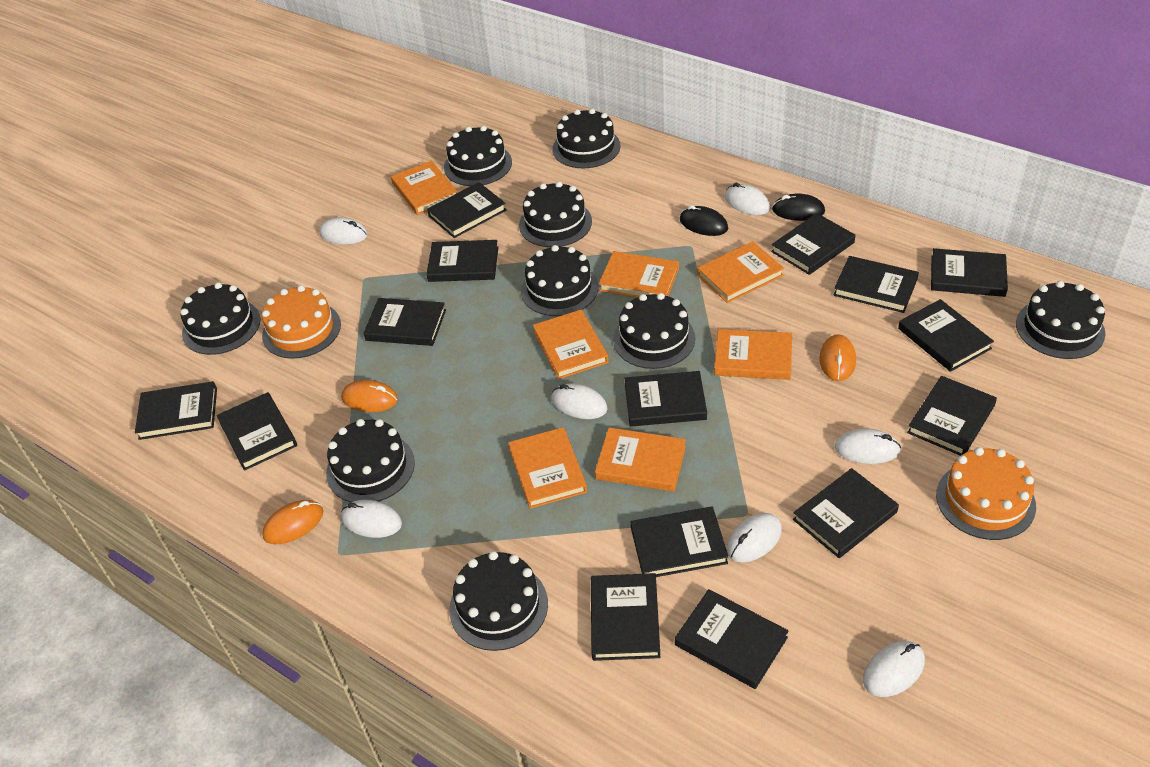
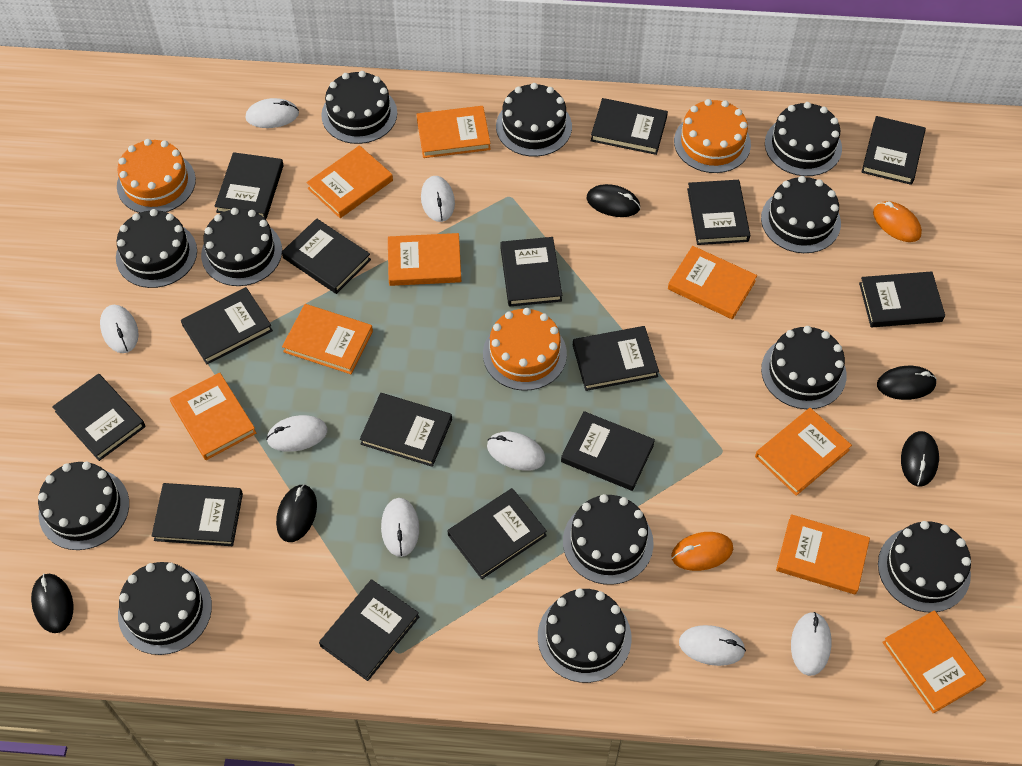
black cake: [180,282,260,355] [326,419,415,502] [444,126,512,186] [449,551,548,651] [519,181,592,247] [521,245,598,316] [553,109,621,168] [613,293,695,369] [1016,281,1106,359] = 9 -> [38,462,129,550] [116,209,197,288] [118,562,212,655] [201,208,282,286] [321,71,397,144] [496,83,572,157] [538,588,632,683] [563,494,654,585] [761,176,841,253] [761,326,847,409] [765,102,842,176] [878,521,971,612] = 12
black mouse: [680,205,728,236] [772,194,825,221] = 2 -> [31,574,73,633] [276,484,317,542] [586,184,640,217] [877,366,937,400] [901,431,939,487] = 5
orange book: [391,161,458,215] [508,427,587,509] [533,310,609,379] [595,428,686,492] [599,251,679,297] [697,241,784,303] [714,329,792,380] = 7 -> [170,372,256,460] [282,304,373,374] [306,145,393,218] [388,233,461,286] [417,106,491,158] [668,246,757,319] [755,408,852,496] [776,514,870,594] [882,610,986,713] = 9
orange cake: [262,285,341,359] [936,447,1036,540] = 2 -> [117,139,196,213] [483,308,567,391] [674,99,751,173] = 3
orange mouse: [262,500,323,544] [341,380,398,412] [819,334,856,381] = 3 -> [671,532,733,571] [873,201,922,242] = 2
white mouse: [319,217,368,244] [341,500,402,538] [552,383,608,419] [725,183,770,215] [727,513,782,562] [835,429,901,464] [863,641,925,697] = 7 -> [100,305,139,353] [246,98,299,128] [266,415,327,452] [381,498,419,557] [421,176,455,222] [487,432,546,471] [679,625,746,666] [791,612,831,676] = 8

